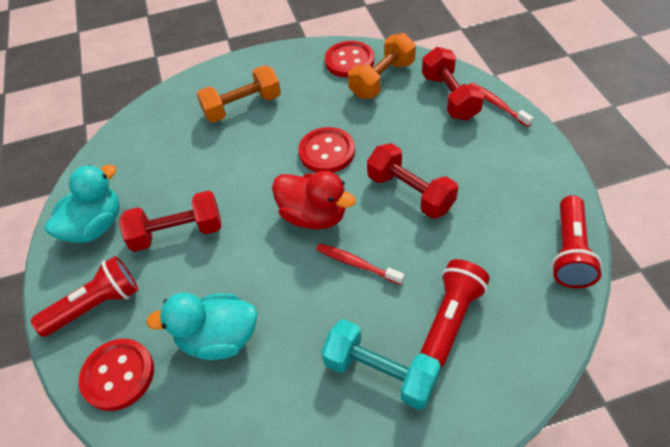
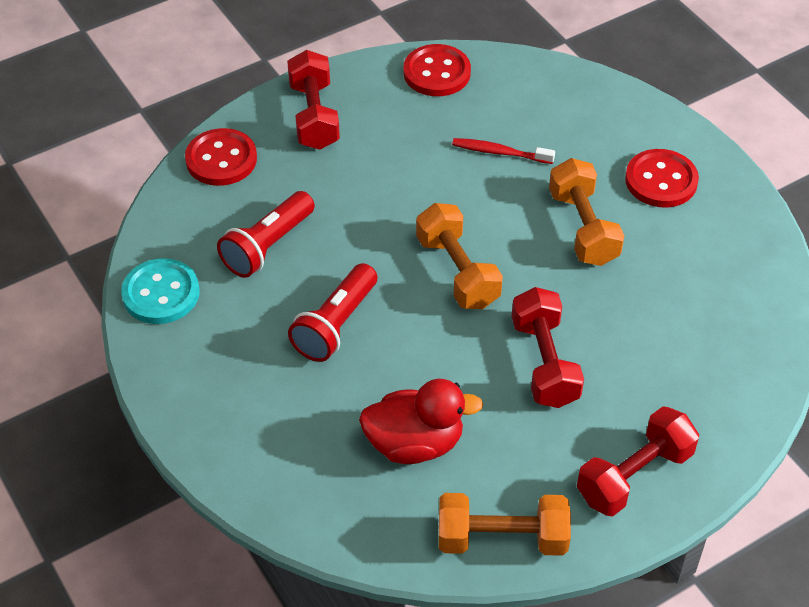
orange dumbbell: [197,65,281,123] [348,33,416,99] = 2 -> [416,203,503,309] [439,493,571,556] [549,158,624,266] = 3
red flashlight: [31,256,138,337] [420,259,490,367] [551,195,602,288] = 3 -> [217,191,315,278] [288,263,377,362] = 2
red toothbrush: [316,243,404,285] [469,83,533,127] = 2 -> [452,138,555,164] = 1
turquoise button: none = 0 -> [121,258,199,324] = 1
turquoise duck: [45,165,120,243] [146,293,258,360] = 2 -> none = 0
turquoise dumbbell: [321,319,441,410] = 1 -> none = 0

